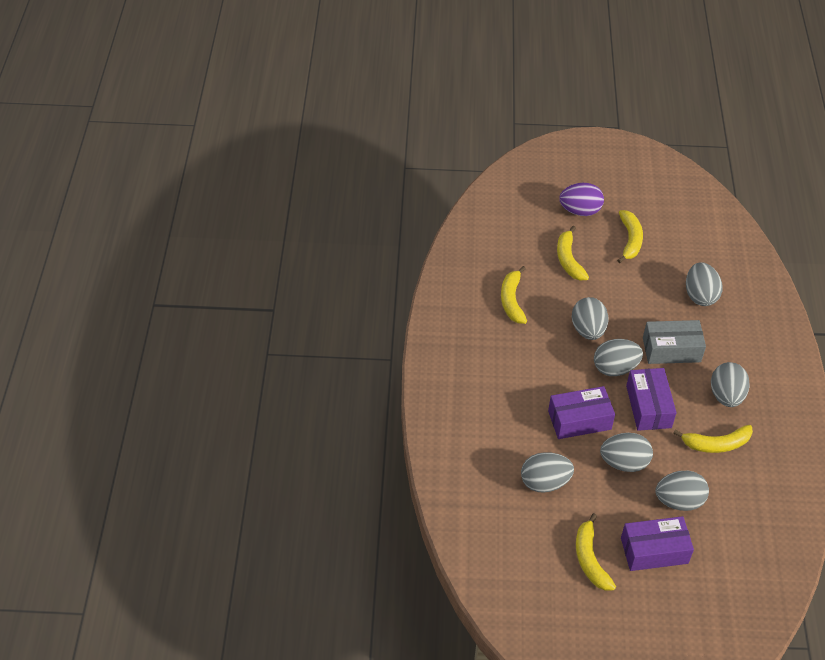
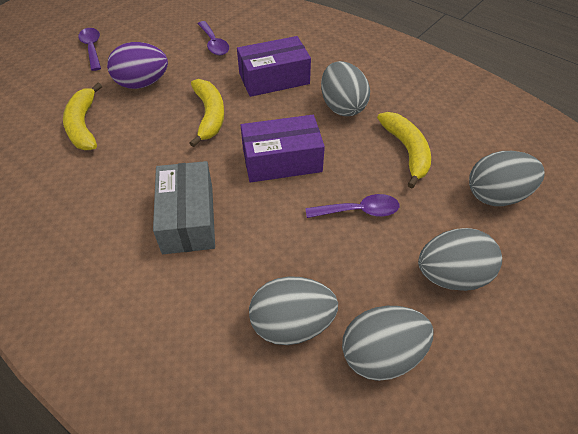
grey egg: [521,452,574,493] [572,297,608,340] [594,339,643,376] [600,433,653,472] [655,471,709,511] [686,262,722,306] [711,362,750,407] = 7 -> [249,276,338,345] [321,61,370,116] [342,306,434,381] [418,228,502,291] [469,151,545,206] = 5
purple box: [548,386,615,439] [621,516,694,571] [626,368,676,431] = 3 -> [237,36,311,97] [241,115,325,183] = 2
purple spoon: none = 0 -> [78,28,101,71] [198,21,229,56] [305,194,399,218] = 3
yellow banana: [501,266,527,324] [557,226,589,281] [576,513,616,591] [617,210,643,263] [673,425,753,453] = 5 -> [63,83,102,150] [190,79,224,147] [377,112,431,188] = 3

